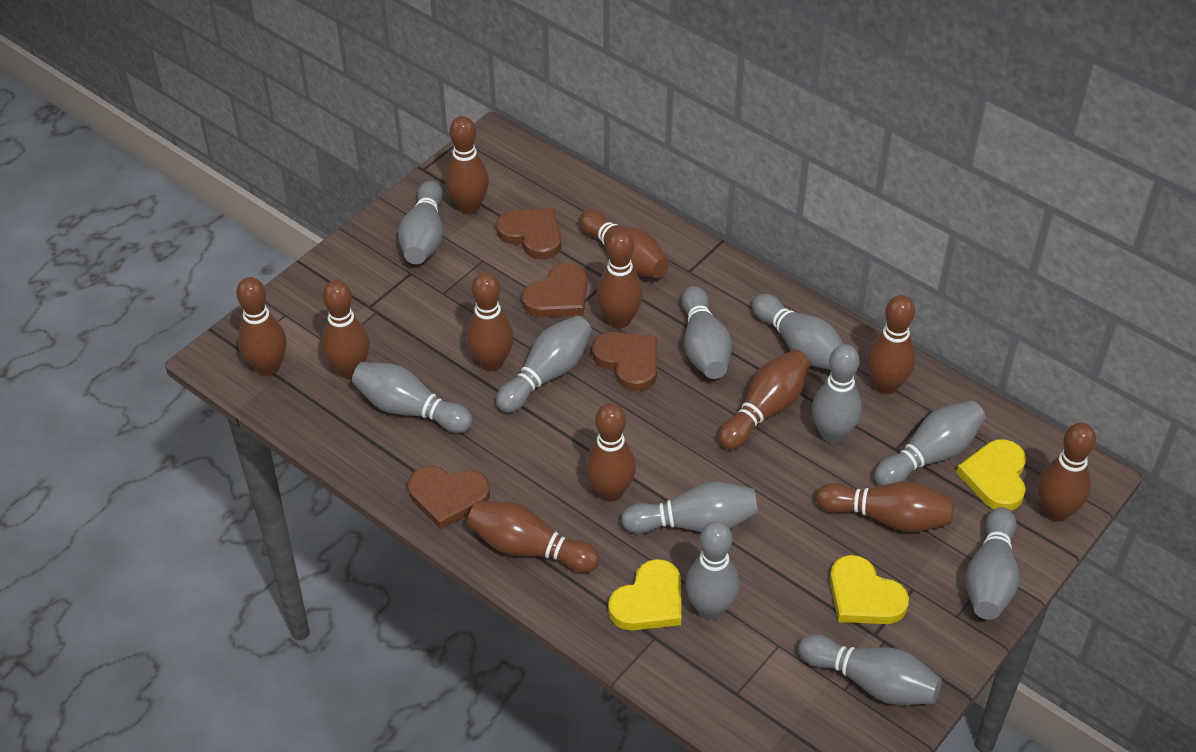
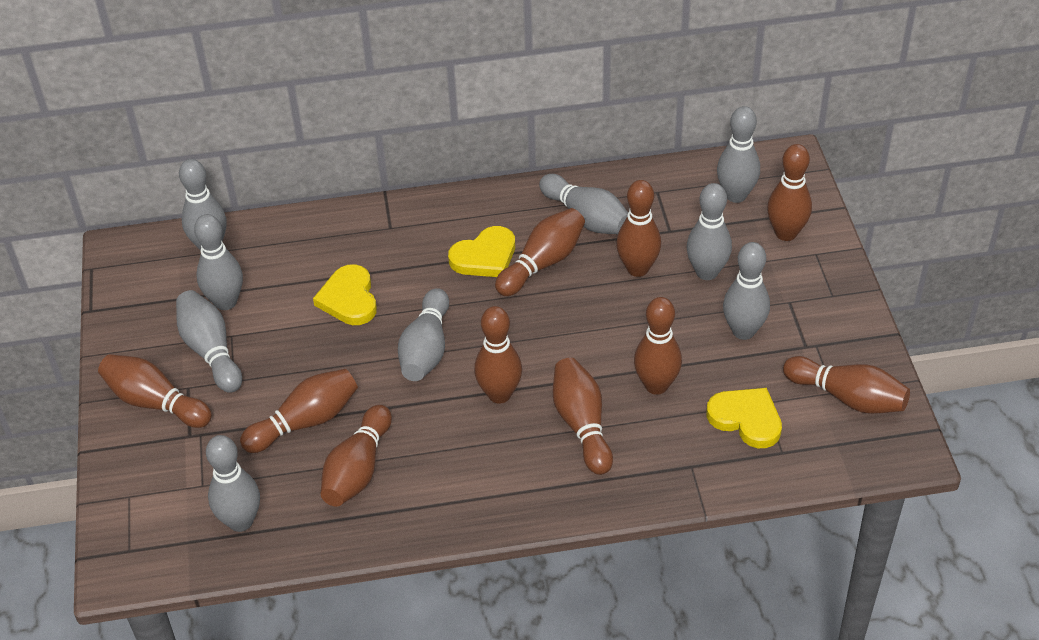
brown bowling pin: [236,277,287,376] [322,280,370,379] [445,116,489,214] [466,272,514,371] [467,501,600,573] [579,210,669,278] [585,403,636,502] [596,230,643,328] [718,349,811,450] [816,481,954,532] [867,295,916,394] [1038,423,1096,522] = 12 -> [98,354,212,428] [240,369,358,453] [321,405,392,507] [474,306,522,404] [495,208,585,296] [553,358,613,475] [616,180,661,277] [634,297,682,395] [767,144,812,241] [783,356,910,414] = 10
brown heart: [408,466,490,529] [496,208,561,260] [522,263,587,317] [592,332,657,391] = 4 -> none = 0
grey bowling pin: [352,362,473,433] [398,181,443,264] [496,315,592,413] [621,482,758,533] [681,286,732,379] [686,521,739,619] [752,294,843,370] [798,634,942,705] [812,344,862,443] [874,401,986,486] [965,507,1019,620] = 11 -> [176,290,242,393] [179,159,226,251] [194,214,243,310] [206,435,260,532] [398,288,449,381] [539,174,628,234] [687,183,732,280] [717,106,760,203] [723,242,770,340] = 9

